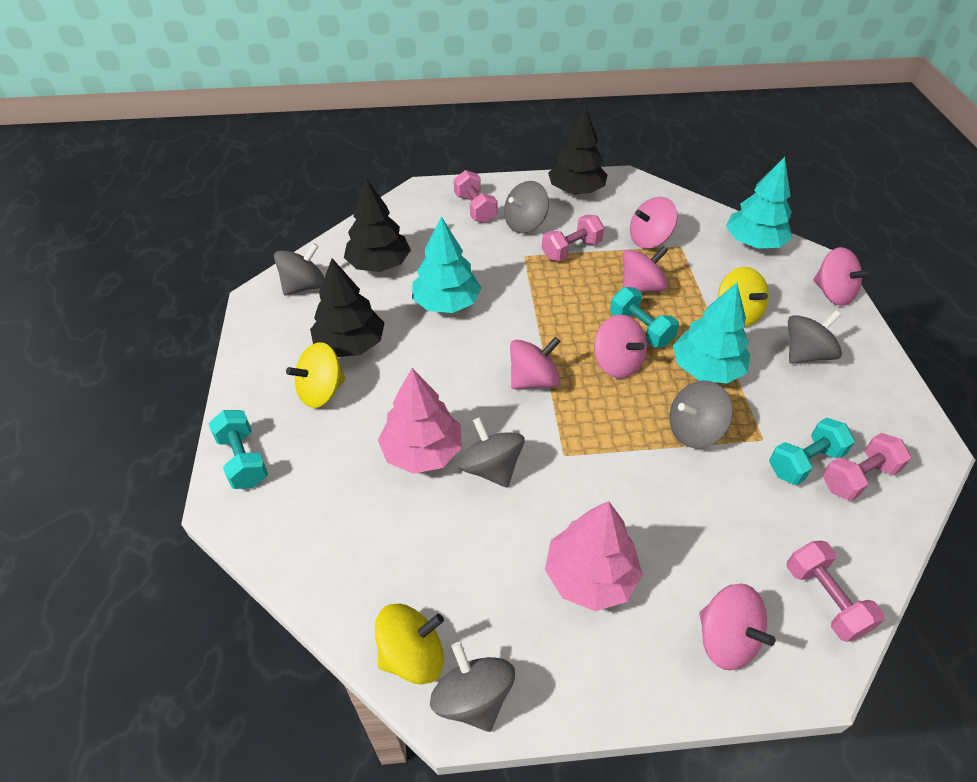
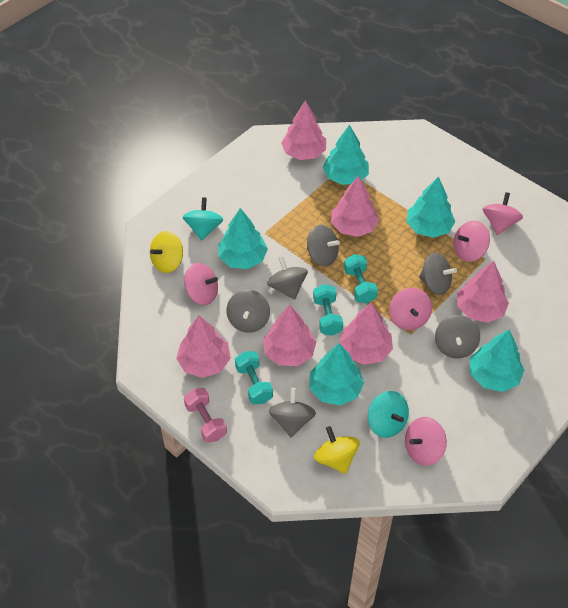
black tree: [310,258,384,357] [344,178,411,272] [548,106,607,194] = 3 -> none = 0
pink dumbbell: [454,170,498,223] [542,215,604,261] [787,540,885,642] [823,433,911,501] = 4 -> [184,388,227,443] = 1
pink spinning top: [510,337,561,389] [594,315,647,378] [623,246,668,292] [630,197,678,249] [699,583,776,670] [813,247,871,306] = 6 -> [184,263,218,305] [389,288,432,330] [405,417,447,466] [454,221,490,262] [482,192,523,235] = 5
pink tree: [378,368,462,474] [545,501,643,611] = 2 -> [176,316,231,378] [263,305,317,366] [281,100,326,160] [331,176,379,237] [339,302,393,365] [457,261,509,323] = 6
turquoise spinning top: none = 0 -> [183,197,223,241] [368,391,409,438] = 2
turquoise tree: [412,216,481,313] [673,283,750,384] [726,157,793,249] = 3 -> [218,208,268,269] [309,343,364,406] [323,125,369,185] [407,176,455,238] [470,329,524,392] = 5
yellow spinning top: [286,342,346,408] [375,604,444,685] [718,267,769,327] = 3 -> [150,231,183,273] [314,426,360,474] = 2

